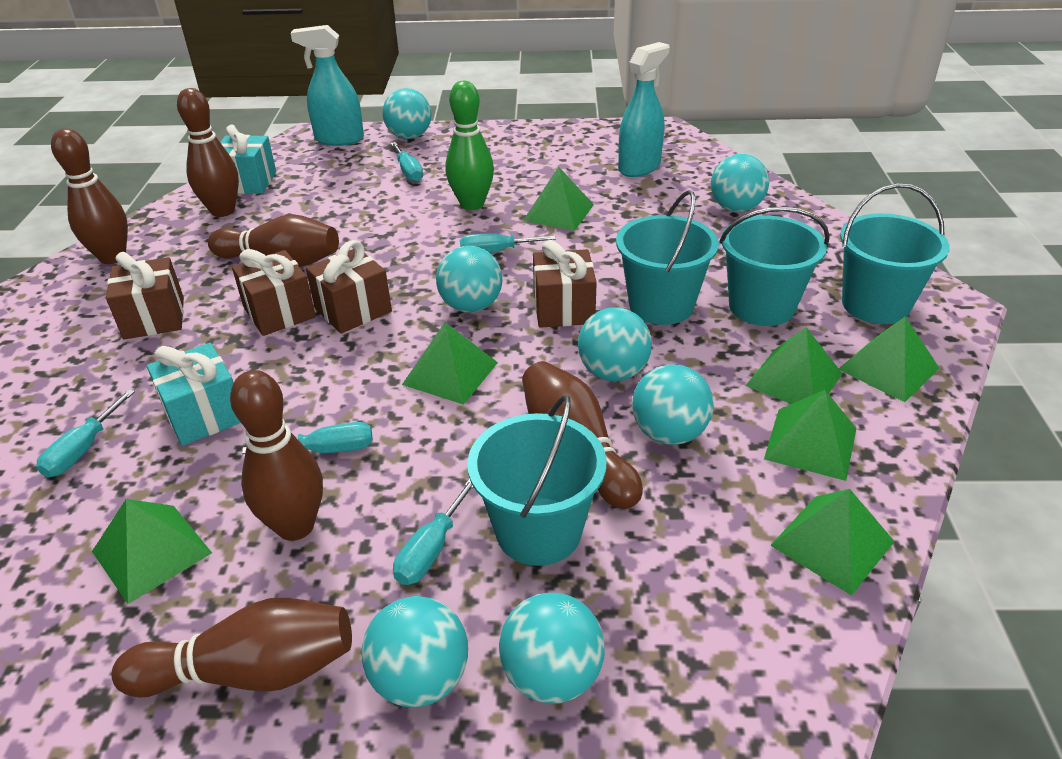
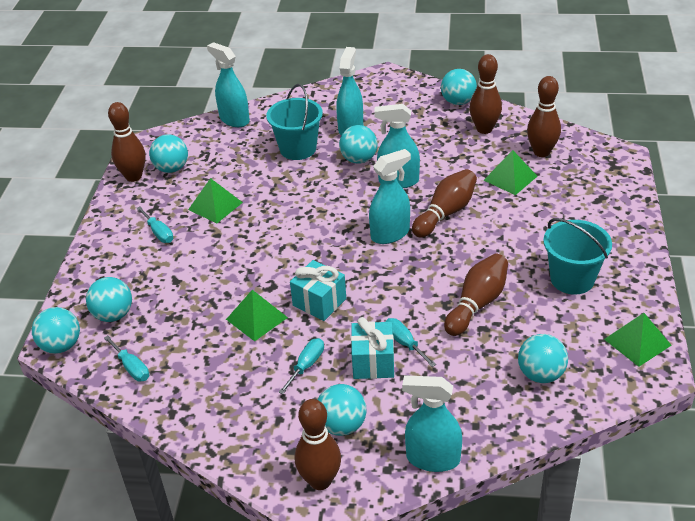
brown gift: [106,252,184,340] [232,249,316,336] [306,240,392,334] [533,240,597,328] = 4 -> none = 0
green bowling pin: [445,81,494,210] = 1 -> none = 0
green pyramid: [92,499,212,604] [402,322,498,405] [523,167,594,231] [746,327,843,404] [764,390,857,481] [770,489,895,596] [839,316,940,402] = 7 -> [188,178,243,223] [226,290,288,342] [484,150,538,195] [604,313,672,367] = 4
turquoise bucket: [467,394,607,566] [616,190,719,325] [719,207,830,326] [840,183,949,324] = 4 -> [266,84,323,160] [543,218,612,294] = 2
turquoise screwdriver: [36,389,135,478] [242,422,373,454] [391,142,423,182] [393,479,474,585] [460,233,556,253] = 5 -> [104,336,149,381] [137,207,173,243] [278,338,324,394] [385,318,436,367] = 4
turquoise spray bottle: [291,25,364,146] [618,42,670,177] = 2 -> [207,42,250,127] [336,47,363,135] [369,149,411,244] [374,104,420,188] [402,375,462,472] = 5

